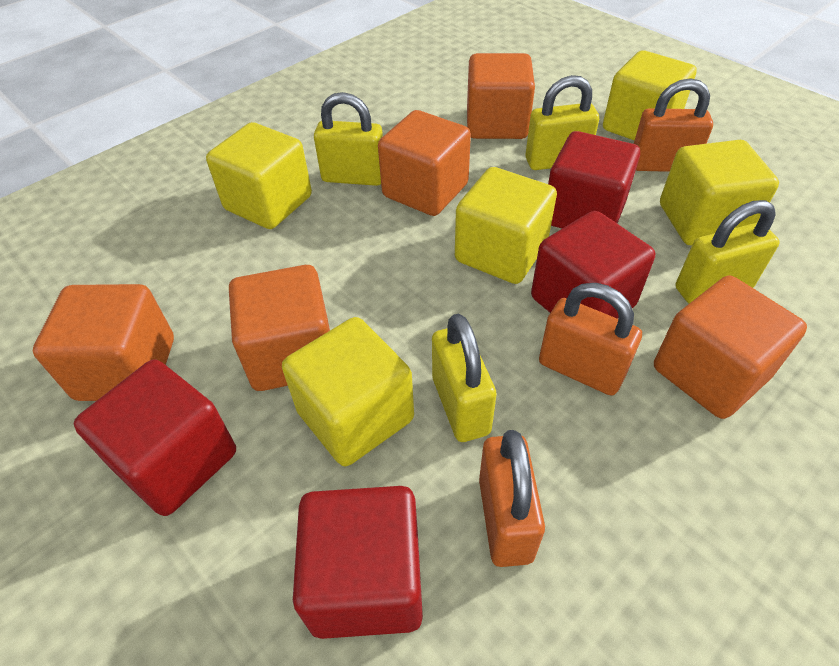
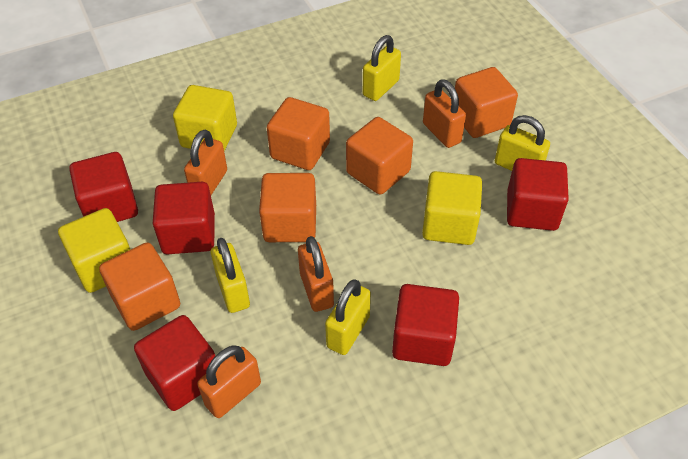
orange padlock: [479,430,545,567] [539,283,642,396] [634,78,713,172] = 3 -> [184,130,227,195] [197,345,261,418] [298,236,334,312] [423,79,466,148] = 4
red cube: [74,360,236,516] [293,486,423,639] [531,211,655,319] [548,131,640,229] = 4 -> [69,152,138,222] [134,315,215,411] [153,182,215,254] [392,284,459,366] [507,158,569,231] = 5
yellow cube: [206,122,312,229] [282,317,414,466] [455,167,557,284] [603,50,697,140] [660,140,779,245] = 5 -> [58,208,131,293] [173,85,237,151] [422,171,482,245] = 3

